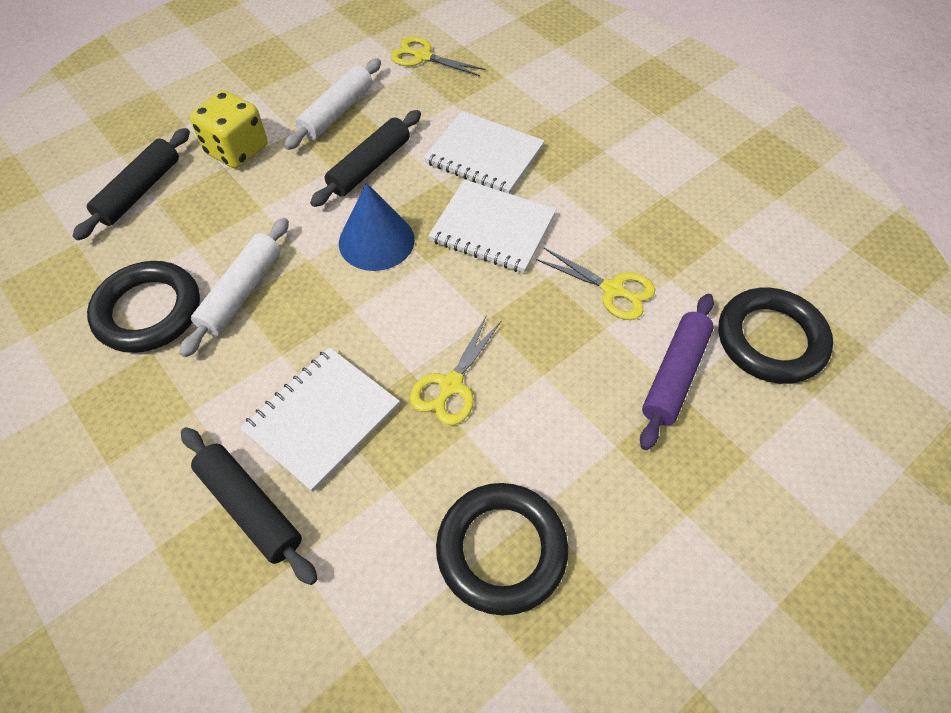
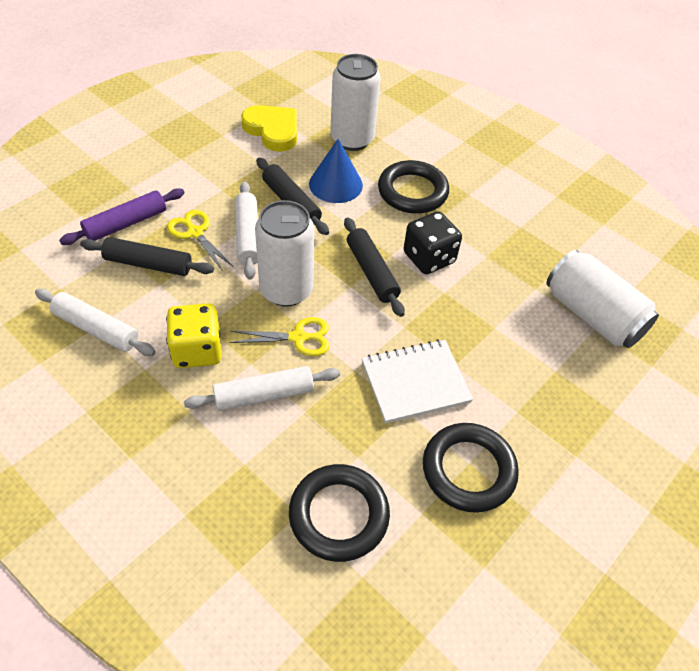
black dice: none = 0 -> [403,211,462,274] = 1
white can: none = 0 -> [255,200,315,307] [330,54,381,151] [546,250,659,348] = 3
white notebook: [240,347,400,492] [424,111,545,194] [428,179,556,273] = 3 -> [362,339,473,424] = 1
white rolling pin: [179,218,289,357] [284,58,381,150] = 2 -> [35,289,156,356] [184,366,340,411] [235,181,258,280] = 3
yellow heart: none = 0 -> [241,105,297,152] = 1
yellow scissors: [390,36,485,76] [410,315,502,425] [536,248,655,320] = 3 -> [167,210,234,271] [229,317,330,356] = 2

